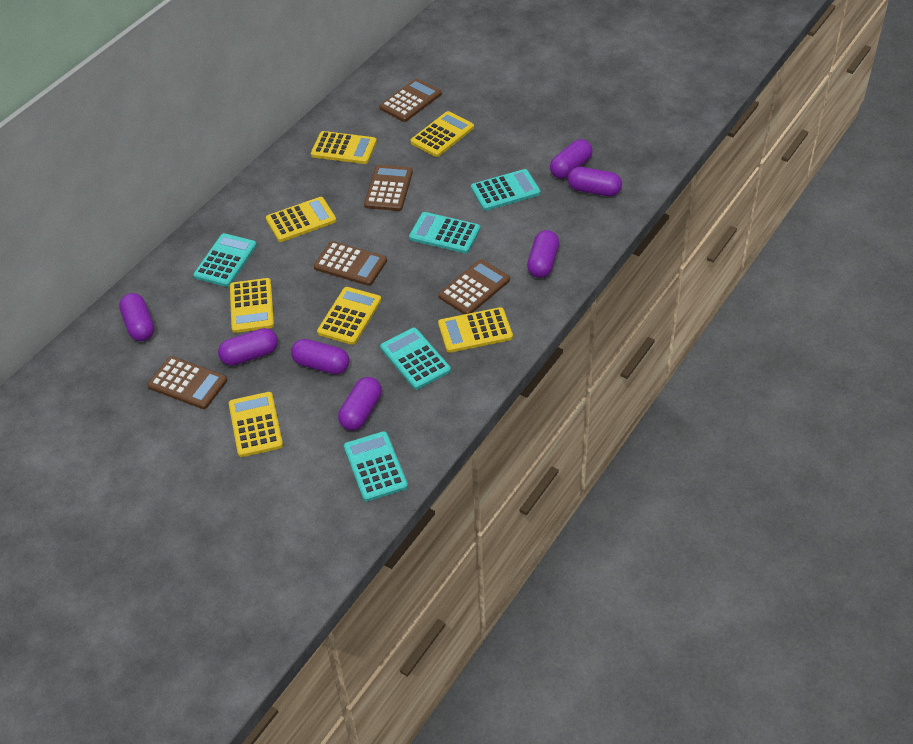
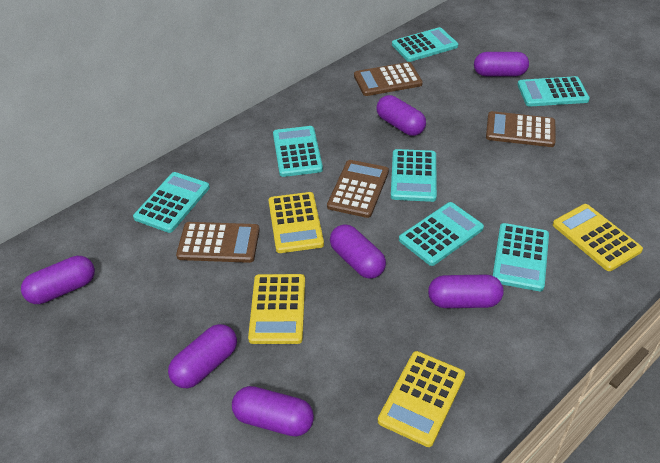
brown calculator: [147,356,228,409] [314,241,387,286] [364,165,413,211] [379,78,442,122] [438,259,510,314] = 5 -> [176,222,260,263] [327,160,389,218] [354,62,423,96] [486,111,556,147] = 4
turquoise calculator: [193,233,257,287] [344,431,408,502] [380,328,451,390] [409,212,481,253] [471,169,541,211] = 5 -> [133,172,210,233] [273,126,323,177] [391,149,437,202] [392,27,458,62] [399,202,484,266] [493,223,549,291] [517,76,590,107] = 7
yellow calculator: [229,392,283,457] [230,278,274,333] [266,197,336,242] [311,131,377,164] [317,287,382,345] [410,111,474,157] [438,307,513,353] = 7 -> [248,274,305,344] [269,192,324,253] [378,351,465,447] [553,204,643,271] = 4

